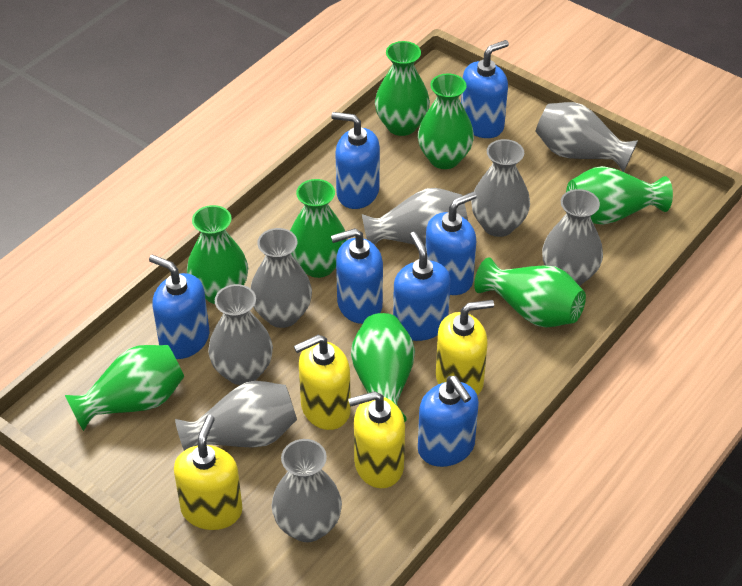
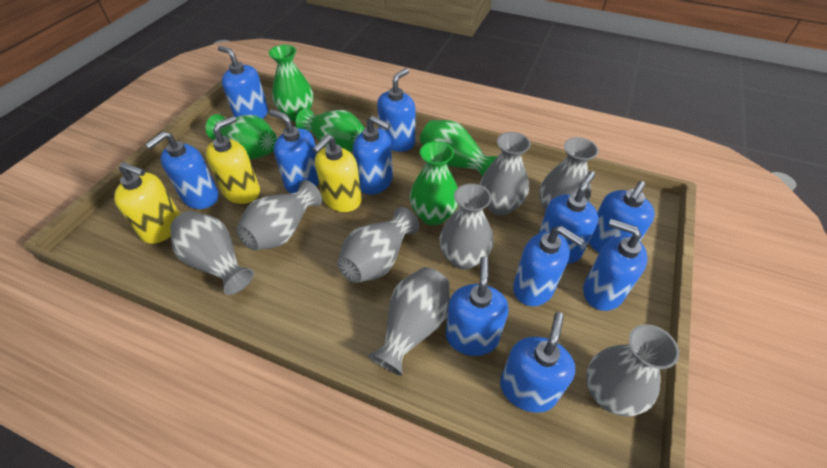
blue soap dispenser: [149,255,209,359] [331,112,380,209] [331,228,383,324] [393,232,451,341] [418,376,479,467] [426,192,477,295] [461,40,509,138] = 7 -> [145,131,219,209] [218,46,268,119] [269,110,319,193] [353,116,393,195] [377,68,415,152] [446,256,508,356] [500,312,575,413] [513,226,584,306] [538,171,598,264] [583,219,648,311] [589,181,655,253] = 11
green vase: [65,345,184,431] [187,205,248,304] [290,179,348,278] [351,313,415,422] [375,41,430,136] [418,73,474,169] [474,257,586,327] [566,166,673,225] = 8 -> [206,114,277,159] [269,45,313,121] [296,108,365,152] [410,141,458,225] [420,120,498,176] = 5
yellow soap dispenser: [174,415,242,530] [294,335,351,430] [348,391,405,488] [436,300,494,396] = 4 -> [114,162,180,244] [206,116,260,204] [313,135,362,212] = 3

